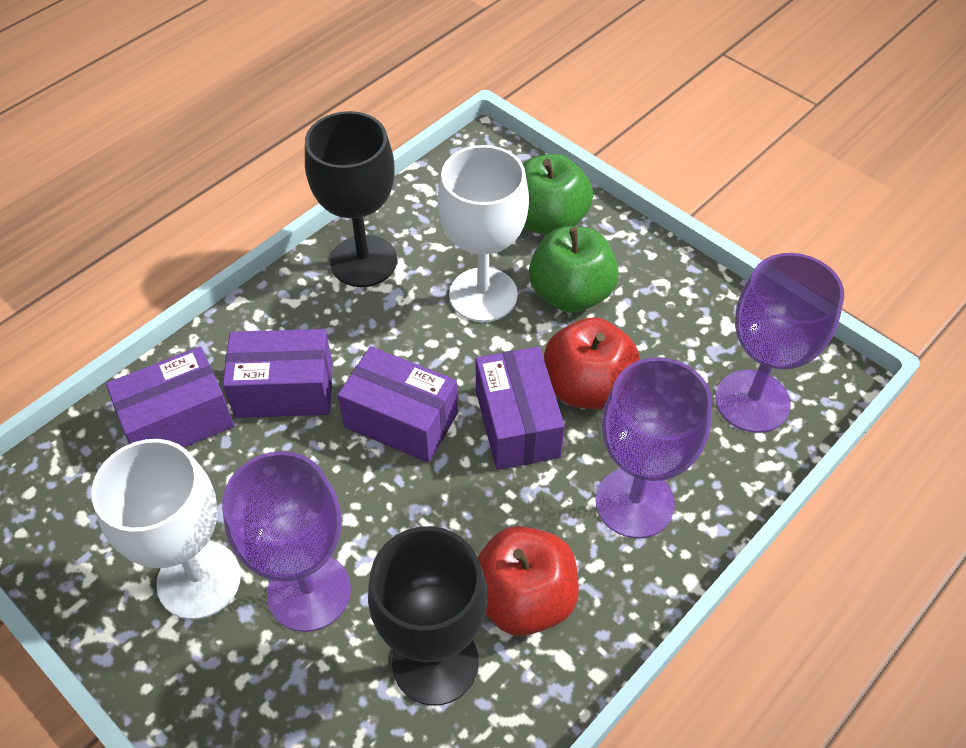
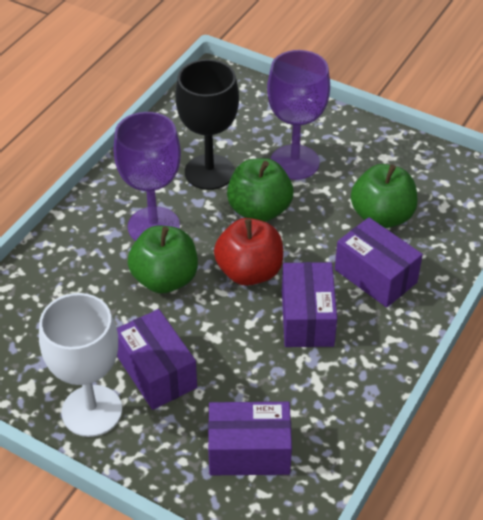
black goblet: [305,111,397,287] [368,526,488,706] = 2 -> [176,59,239,190] = 1
green apple: [523,154,593,236] [529,226,619,313] = 2 -> [128,226,198,293] [227,158,294,222] [351,164,417,228] = 3
purple goblet: [222,451,351,632] [595,357,712,538] [715,253,844,433] = 3 -> [113,112,181,241] [267,50,330,180] = 2
red apple: [478,526,579,636] [544,318,639,409] = 2 -> [214,218,283,286] = 1
white goblet: [91,439,241,620] [438,145,529,322] = 2 -> [39,293,122,437] = 1

